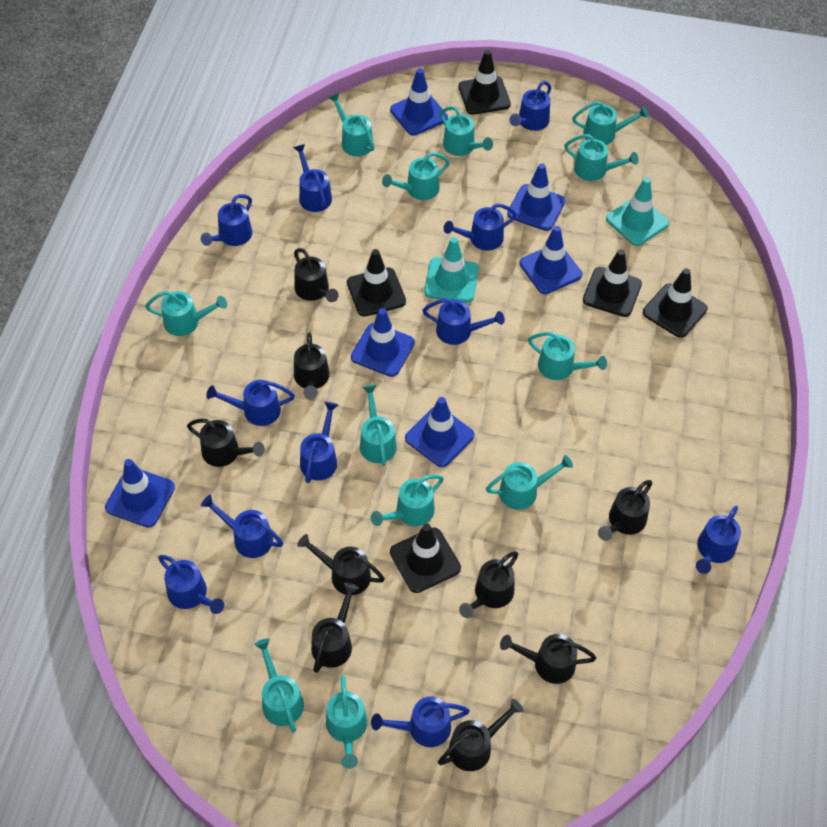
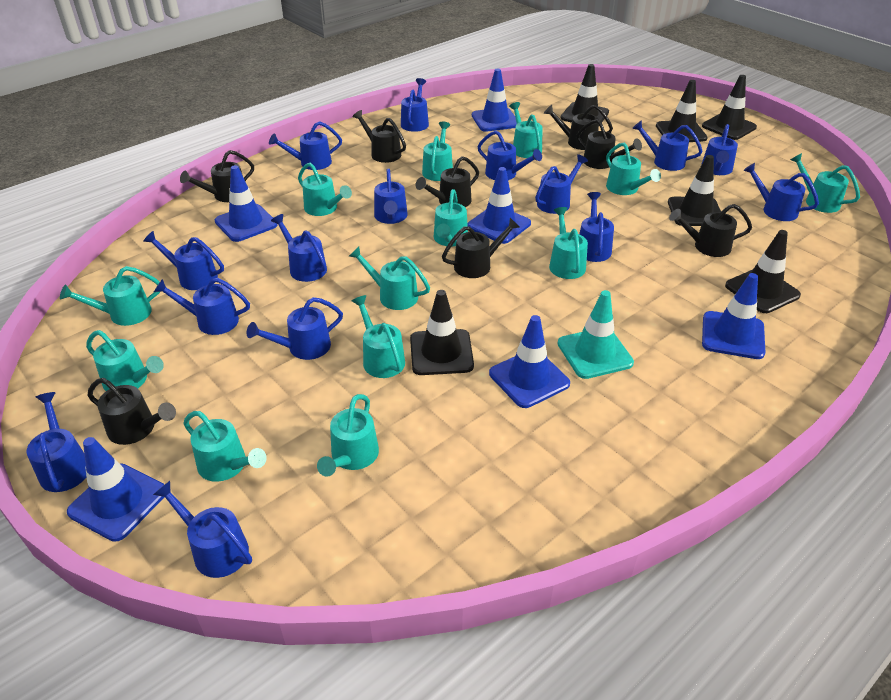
black traffic cone: [347,249,406,316] [390,524,461,593] [458,50,511,115] [583,249,642,317] [643,268,708,338] = 5 -> [410,290,474,375] [560,64,609,123] [656,80,708,142] [668,155,721,226] [702,75,757,140] [725,230,801,313] = 6
black watering can: [187,418,265,467] [294,248,339,302] [294,332,330,399] [297,534,385,595] [311,583,359,673] [438,699,524,771] [459,551,518,618] [500,634,597,684] [598,480,652,541] = 9 -> [87,378,176,445] [180,150,254,202] [353,110,406,163] [416,156,479,207] [442,218,519,278] [544,105,613,150] [577,119,642,169] [669,204,752,257] = 8
blue watering can: [158,555,224,614] [201,194,252,246] [201,495,283,558] [206,380,295,426] [293,144,332,212] [300,402,338,483] [371,696,470,747] [422,298,505,345] [444,203,517,251] [510,81,551,131] [696,506,741,574] = 11 -> [26,392,86,492] [143,231,224,290] [153,481,252,578] [154,278,250,335] [246,297,343,360] [269,121,342,170] [271,214,327,282] [374,168,408,224] [401,78,429,132] [477,131,542,180] [535,154,588,214] [579,192,614,262] [632,120,702,171] [701,124,738,175] [743,163,819,221] = 15
turquoise traffic cone: [424,237,479,303] [606,177,669,246] = 2 -> [557,290,634,379] = 1
turquoise watering can: [145,291,227,336] [254,638,304,733] [326,675,368,769] [329,93,375,156] [360,385,397,466] [371,475,444,526] [382,152,450,200] [440,106,493,156] [486,455,573,510] [528,332,607,380] [564,134,639,181] [572,101,649,145] = 12 -> [60,266,160,326] [86,330,164,391] [183,411,267,482] [298,163,352,216] [317,394,379,476] [349,247,430,310] [352,295,405,378] [422,122,453,181] [434,189,468,246] [509,102,543,158] [549,207,588,279] [606,143,661,195] [790,153,860,213] = 13

